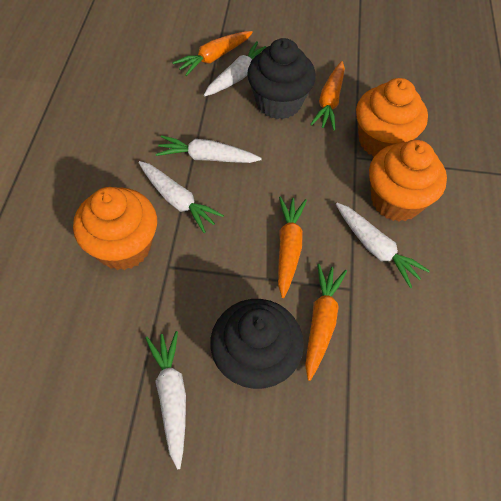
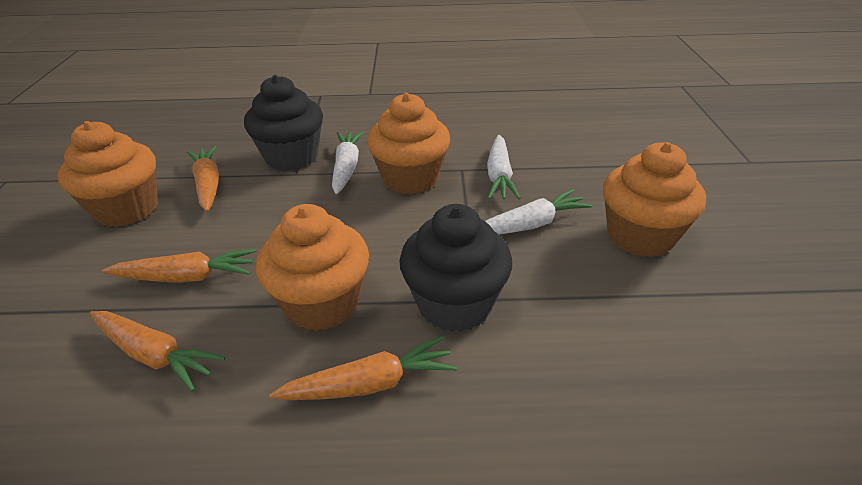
orange cupcake: [73,187,157,270] [356,78,428,157] [369,140,447,222] = 3 -> [57,121,158,227] [256,204,369,331] [367,93,450,194] [603,142,706,257] = 4
white carrot: [138,161,224,233] [145,331,186,469] [156,135,262,163] [204,41,266,96] [336,203,430,288] = 5 -> [332,131,364,194] [485,189,593,234] [487,135,521,199] = 3

